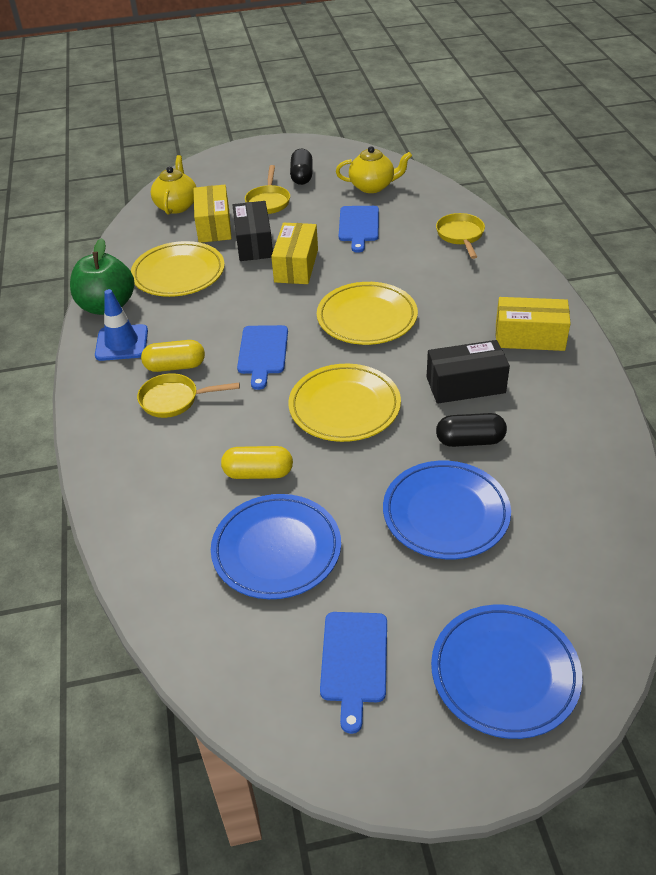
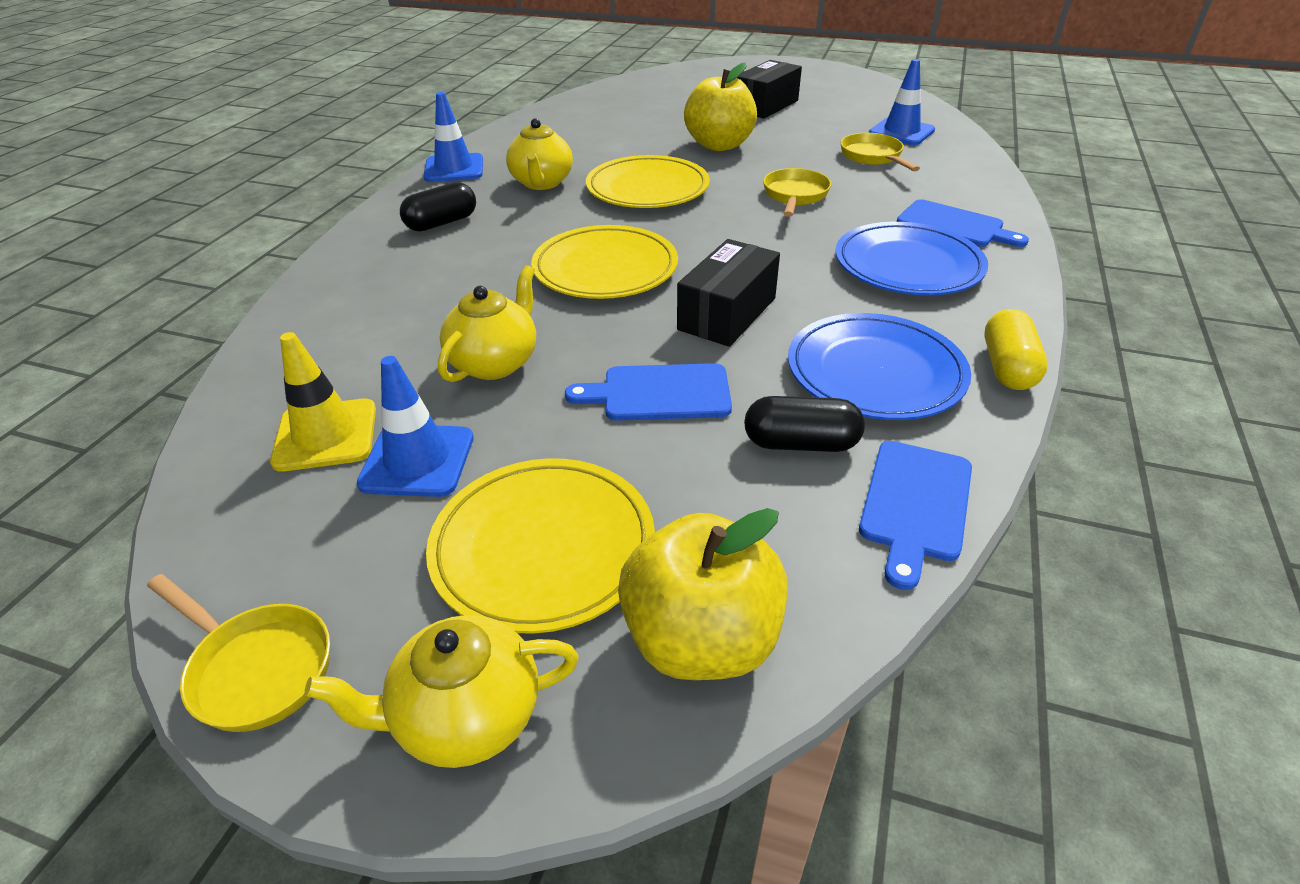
blue plate: [211,494,341,599] [383,461,511,559] [431,605,582,739] = 3 -> [788,313,971,420] [835,222,988,295] = 2
blue traffic cone: [95,289,148,361] = 1 -> [357,356,474,497] [424,92,483,182] [869,59,935,145] = 3
green apple: [70,238,134,315] = 1 -> none = 0
yellow apple: none = 0 -> [618,508,787,680] [684,63,757,151] = 2
yellow box: [193,185,232,243] [271,223,318,284] [496,297,571,351] = 3 -> none = 0
yellow capsule: [141,340,205,372] [221,446,293,479] = 2 -> [984,309,1048,390] = 1
yellow teapot: [151,155,196,214] [336,146,412,193] = 2 -> [305,615,579,768] [438,265,536,382] [506,118,573,190] = 3
yellow traffic cone: none = 0 -> [270,332,376,472] = 1

